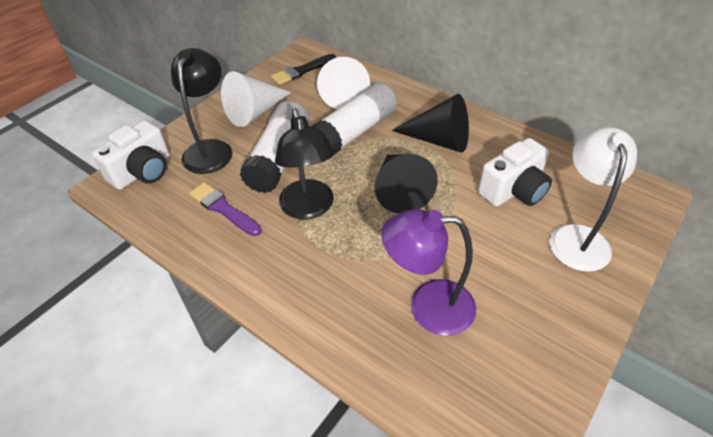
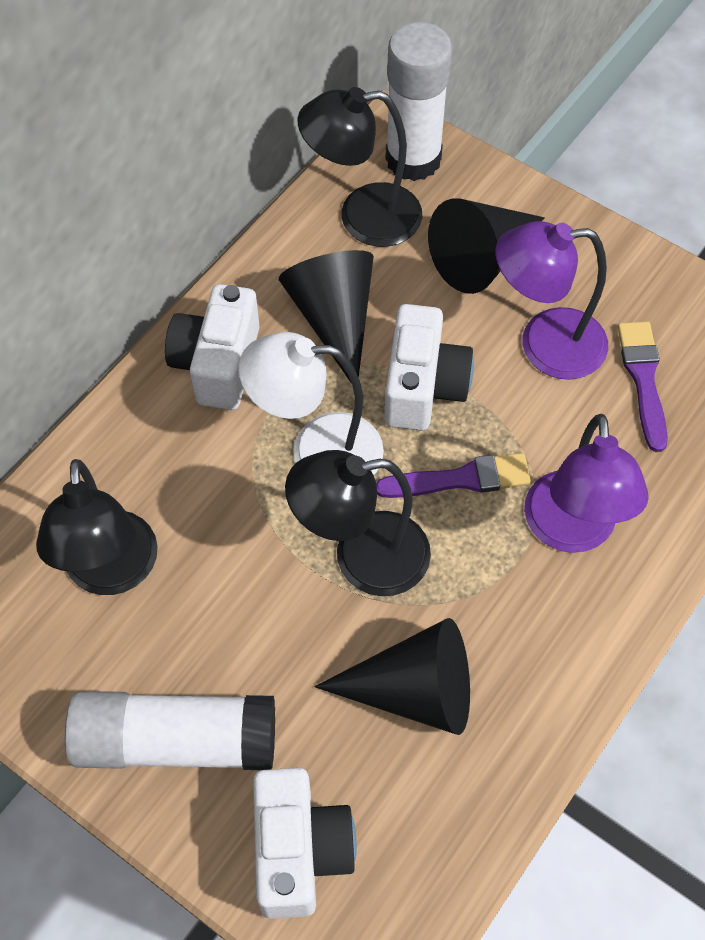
black brush: [271,54,336,85] = 1 -> none = 0
black cone: [375,154,438,214] [391,94,469,153] = 2 -> [279,250,374,384] [315,618,470,735] [428,198,545,294] = 3
black lamp: [171,48,232,174] [275,108,335,220] = 2 -> [36,459,158,595] [285,450,431,596] [298,87,422,247] = 3
purple brush: [189,182,261,236] = 1 -> [376,453,531,498] [618,321,668,452] = 2
purple lamp: [381,209,476,336] = 1 -> [495,221,608,380] [524,414,649,553] = 2
white camera: [92,120,170,190] [478,138,552,207] = 2 -> [165,284,260,410] [253,768,357,919] [384,304,474,431] = 3
white cone: [221,71,291,127] [317,57,370,109] = 2 -> none = 0

